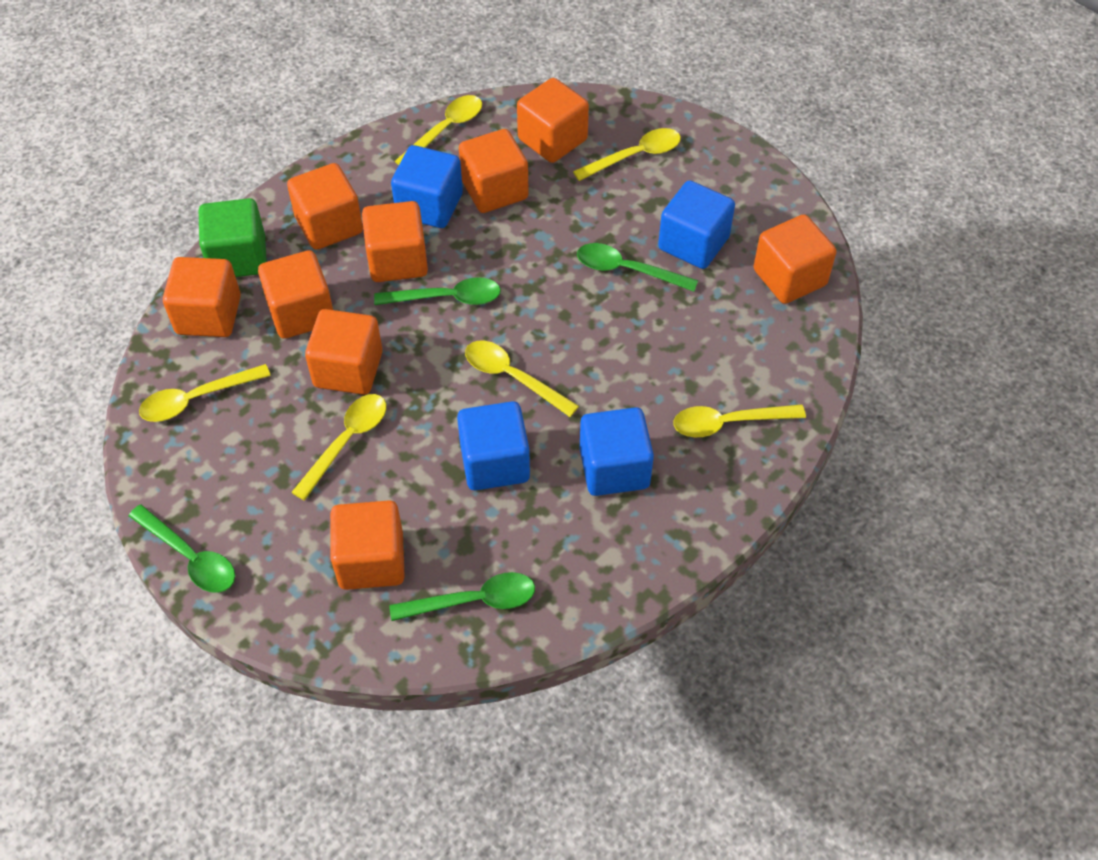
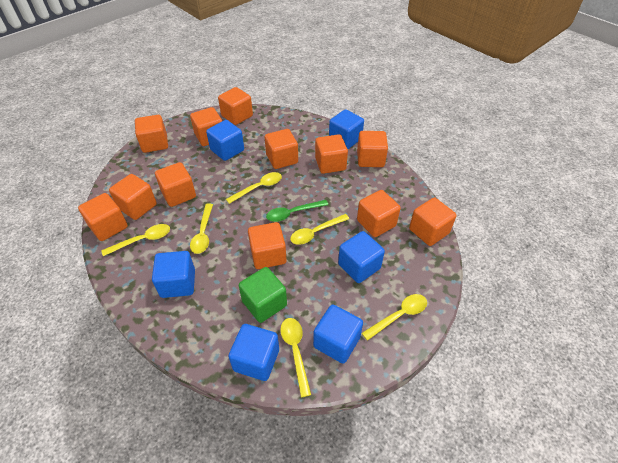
blue cube: [391,145,463,228] [457,401,530,490] [580,407,654,496] [658,180,735,269] = 4 -> [152,251,195,298] [206,120,244,161] [228,324,279,381] [313,305,363,364] [329,109,364,149] [338,231,385,283] = 6
green spoon: [129,504,235,593] [374,277,501,305] [389,572,535,621] [577,243,698,292] = 4 -> [266,200,328,222] = 1
orange cube: [163,257,241,337] [258,250,333,339] [287,163,363,250] [305,309,383,395] [330,500,405,590] [362,201,428,282] [459,129,529,213] [517,78,589,163] [754,214,837,304] = 9 -> [78,193,128,241] [109,174,157,220] [135,115,168,153] [155,162,196,207] [190,107,222,146] [218,87,253,125] [248,222,287,269] [265,129,298,169] [315,134,348,174] [357,131,388,167] [357,190,401,237] [409,198,456,246] = 12

